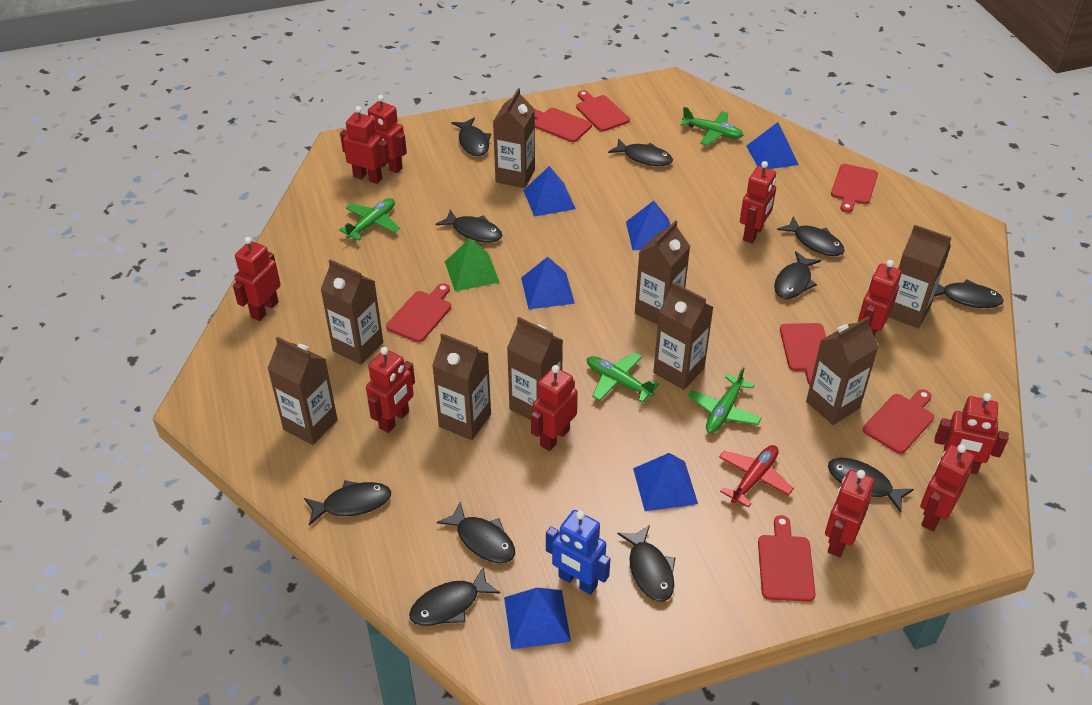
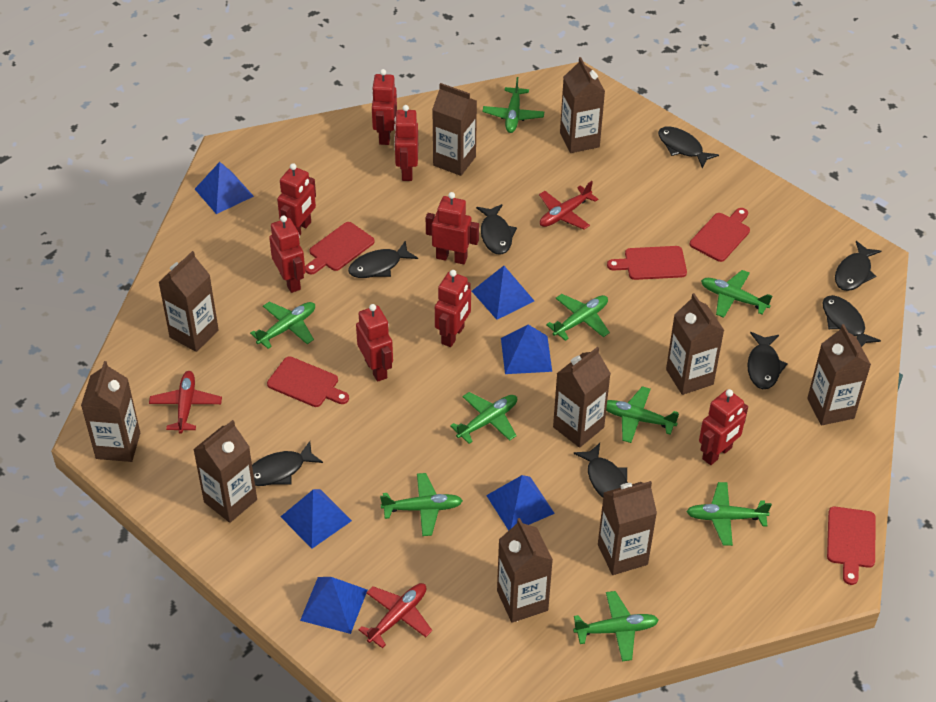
black fish: [304,480,391,526] [409,567,501,626] [436,210,502,243] [437,502,515,563] [451,118,491,156] [608,138,673,166] [618,525,675,602] [774,251,821,299] [777,216,845,256] [828,458,914,513] [934,279,1004,308] = 11 -> [252,441,323,486] [348,241,418,278] [476,204,517,255] [573,443,628,498] [658,127,719,168] [747,332,787,389] [823,295,881,347] [835,241,881,291] = 8
blue robot: [546,510,610,595] = 1 -> none = 0
brown carton: [267,337,338,445] [321,259,383,365] [432,333,491,440] [493,88,535,188] [507,317,563,420] [635,220,690,325] [653,282,713,390] [806,317,879,425] [889,225,952,329] = 9 -> [81,361,140,462] [158,251,219,352] [193,420,257,523] [432,83,477,176] [497,518,553,623] [553,347,611,448] [560,57,605,153] [598,481,657,575] [666,293,724,395] [807,324,871,425] = 10
green plane: [339,198,400,241] [587,353,659,403] [680,107,743,145] [688,366,762,433] = 4 -> [250,302,315,349] [380,473,463,536] [450,392,517,444] [482,77,544,133] [546,294,610,341] [573,591,659,661] [606,386,679,443] [686,482,772,546] [701,270,772,318] = 9
green pyramid: [445,238,500,291] = 1 -> none = 0
red cutting board: [386,283,451,342] [535,108,592,142] [576,90,630,132] [758,515,816,602] [780,323,826,385] [831,164,878,213] [863,389,934,454] = 7 -> [267,356,349,407] [305,222,375,274] [607,246,687,280] [690,208,750,262] [827,507,876,585] = 5
red plane: [719,445,794,508] = 1 -> [149,371,222,434] [359,583,432,648] [539,181,598,230] = 3
red robot: [233,237,281,321] [340,106,389,184] [366,347,415,433] [368,95,407,173] [531,365,578,451] [740,161,776,243] [825,470,874,557] [858,260,901,337] [920,444,975,531] [934,393,1009,474] = 10 -> [269,216,305,293] [277,163,316,235] [356,304,393,382] [372,69,397,145] [394,105,418,181] [426,192,479,264] [435,270,471,347] [699,389,748,465] = 8

